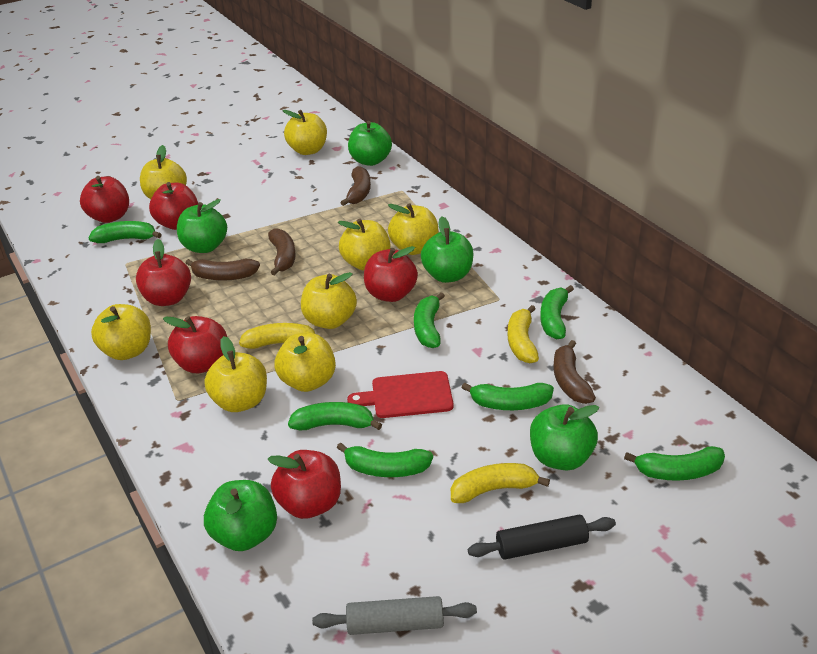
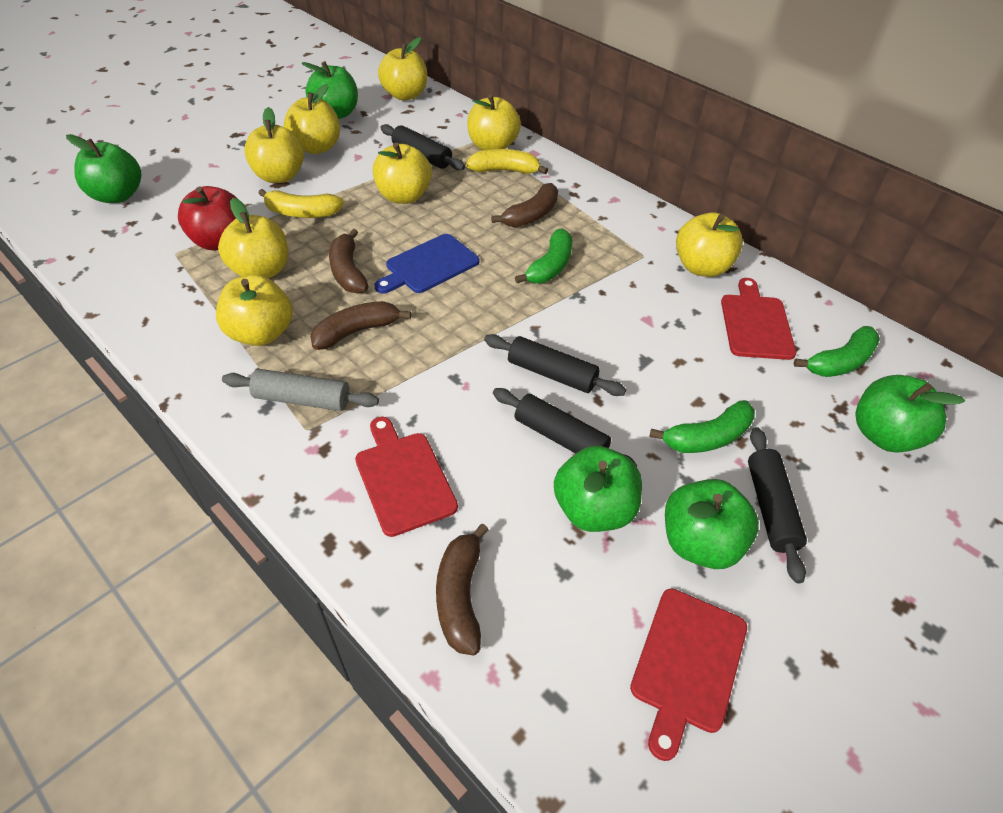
black rolling pin: [468,514,616,560] = 1 -> [380,124,465,170] [484,334,626,396] [493,388,637,466] [748,427,807,583] = 4
blue cutting board: none = 0 -> [374,234,479,294] = 1
green banana: [89,221,162,243] [288,402,382,430] [337,442,433,477] [414,292,445,348] [461,383,554,410] [540,285,574,339] [624,446,725,481] = 7 -> [515,228,572,283] [650,400,755,453] [794,326,880,377] = 3
red apple: [80,176,129,223] [136,239,191,306] [149,182,198,230] [163,316,227,373] [268,450,341,519] [364,246,418,302] = 6 -> [178,186,238,251] = 1
red cutting board: [347,371,453,418] = 1 -> [355,417,458,537] [630,589,747,761] [721,278,796,360] = 3
yellow banana: [239,323,315,349] [451,463,550,503] [508,305,539,363] = 3 -> [258,189,344,218] [466,149,548,174] = 2

